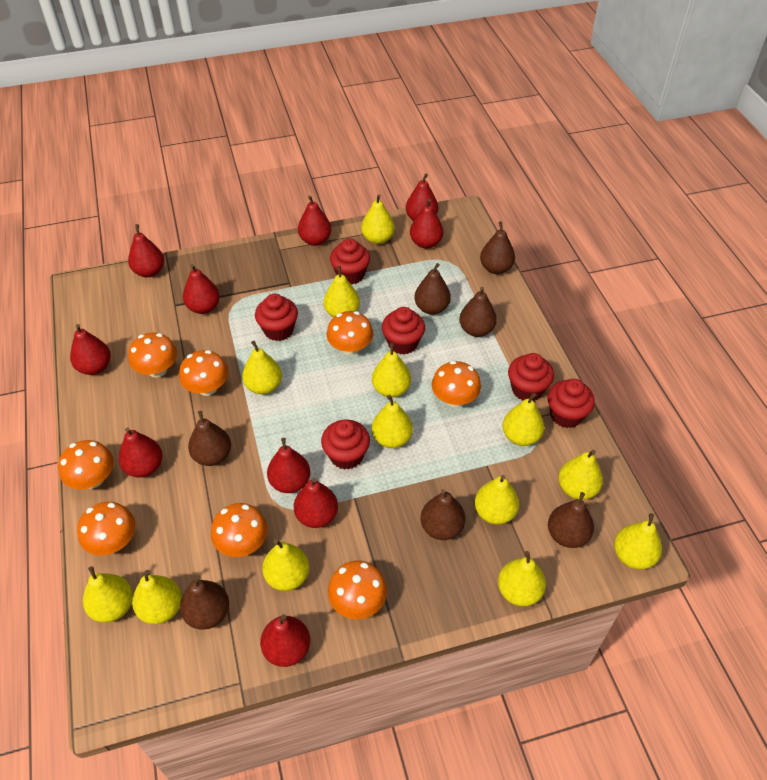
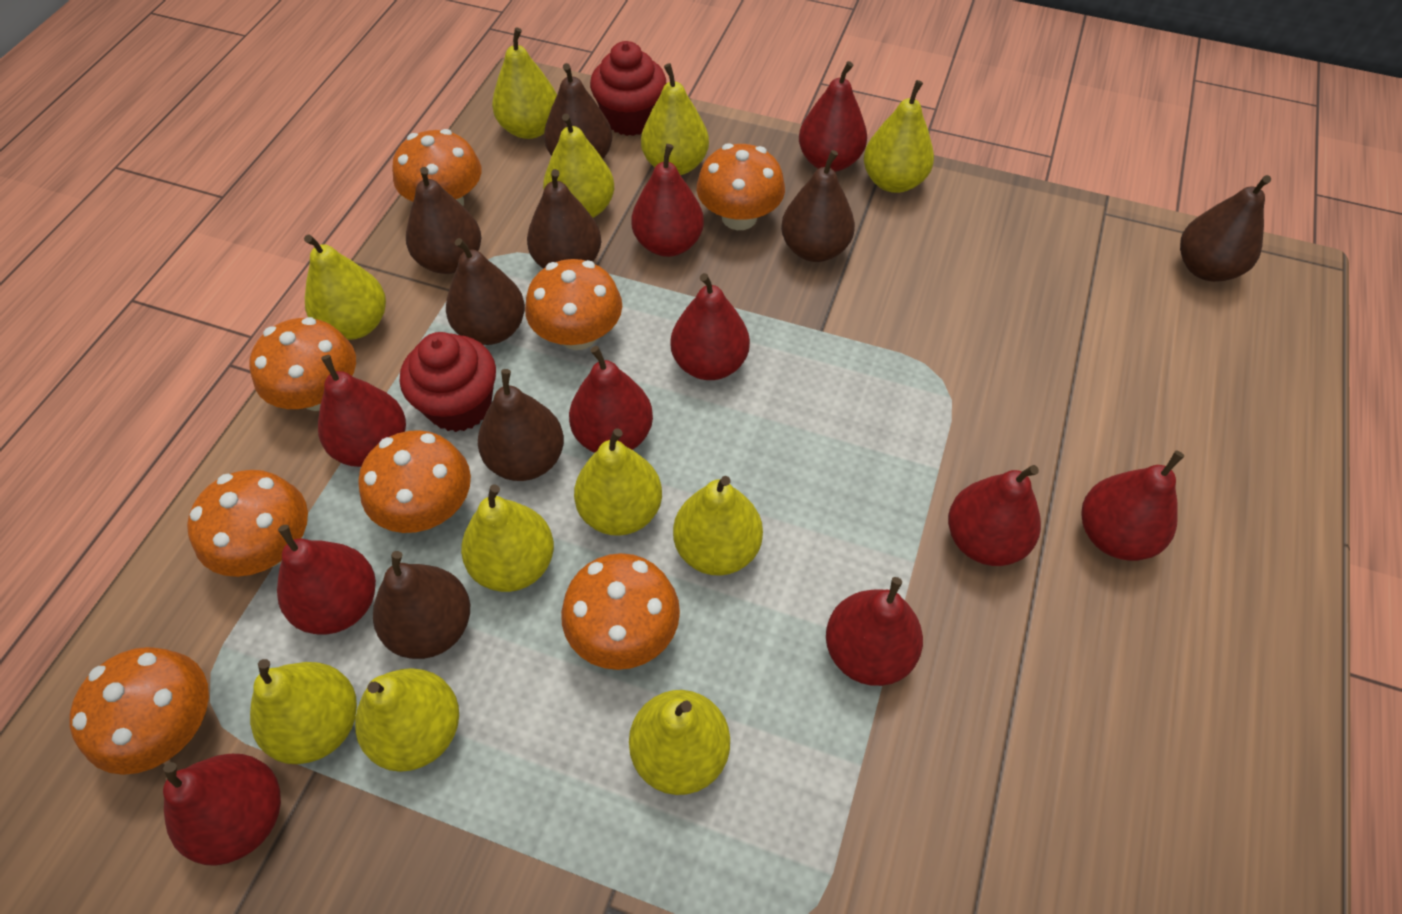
brown pear: [180,575,229,630] [188,411,231,466] [414,263,451,315] [421,489,465,540] [459,287,497,337] [480,221,515,274] [548,492,594,548] = 7 -> [373,551,470,659] [406,167,481,274] [446,238,525,345] [478,369,564,481] [527,169,601,269] [544,63,612,159] [781,150,855,262] [1180,175,1271,282] = 8
red cupcake: [255,294,298,341] [321,419,370,470] [330,238,370,285] [382,307,425,354] [508,353,554,401] [547,379,595,428] = 6 -> [400,332,496,432] [590,41,666,136] = 2
yellow pear: [83,566,133,623] [132,570,182,624] [242,341,282,394] [262,539,309,591] [324,266,360,317] [361,194,395,244] [372,343,411,398] [372,395,413,448] [475,475,519,525] [498,551,546,606] [502,393,544,446] [558,450,603,500] [614,513,662,570] = 13 -> [250,659,357,764] [304,235,386,340] [355,668,459,772] [461,484,554,592] [492,27,557,139] [543,114,614,218] [574,428,662,536] [629,690,730,795] [641,63,709,175] [673,476,763,576] [864,80,934,193] = 11

